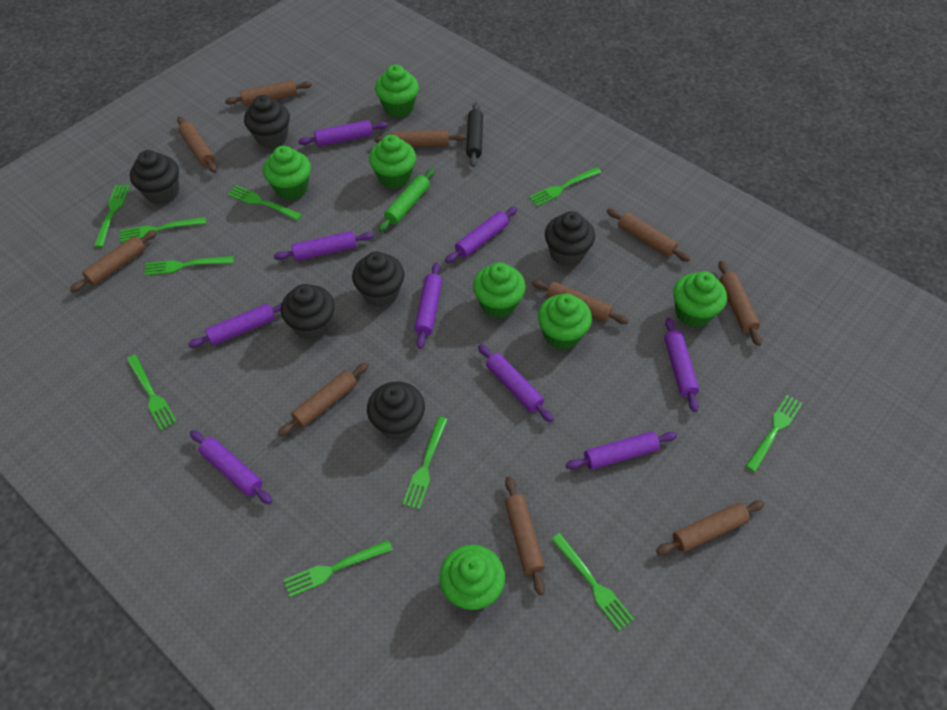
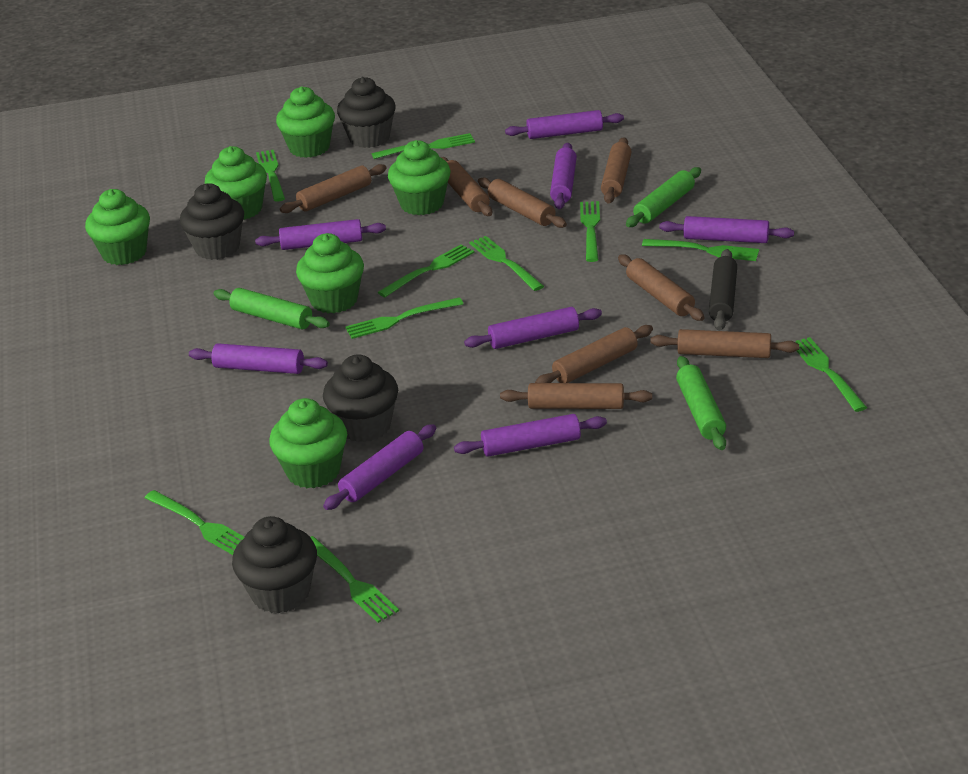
black cupcake: [130,150,179,204] [244,95,290,148] [281,284,335,340] [352,251,405,307] [367,381,425,441] [545,211,595,267] = 6 -> [180,183,244,260] [232,516,317,613] [323,354,398,442] [337,77,396,148] = 4
brown rolling pin: [70,230,157,293] [177,117,217,173] [225,80,312,106] [278,363,368,436] [374,130,466,147] [505,477,545,595] [532,280,629,324] [607,208,690,262] [656,501,764,555] [719,261,762,346] = 10 -> [280,164,387,213] [440,157,492,216] [478,177,567,228] [500,383,652,409] [535,325,653,383] [601,137,631,203] [618,254,705,321] [650,329,799,358] = 8
green cupcake: [263,146,311,200] [369,135,416,189] [375,65,419,117] [439,545,505,610] [473,262,526,318] [538,294,592,350] [673,271,727,327] = 7 -> [85,189,150,265] [205,146,267,220] [269,398,347,488] [276,86,335,158] [296,233,364,313] [388,140,450,215] = 6
green rolling pin: [378,169,435,232] = 1 -> [213,288,330,329] [626,167,701,227] [676,356,726,450] = 3
purple rolling pin: [188,303,282,348] [190,430,272,504] [274,231,374,261] [298,120,388,146] [414,263,442,349] [445,207,517,263] [478,344,554,422] [566,431,677,470] [664,317,699,412] = 9 -> [189,343,328,374] [255,219,386,250] [323,424,436,510] [454,414,607,457] [464,307,602,349] [505,110,624,139] [550,143,577,209] [659,216,794,243] = 8

